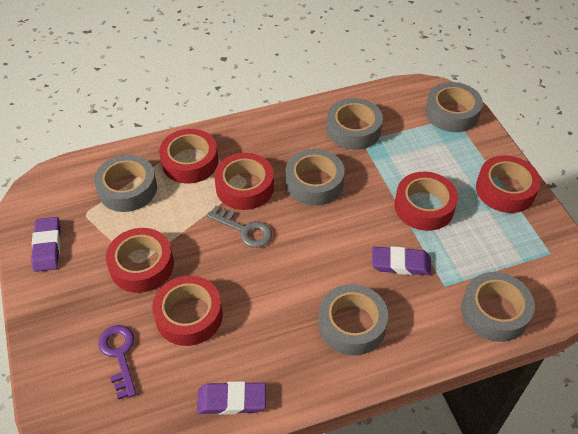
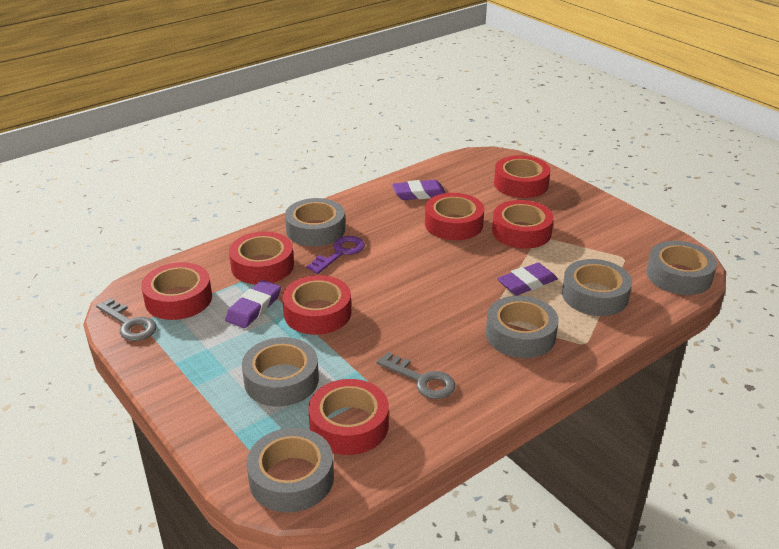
grey key: [207,206,272,248] = 1 -> [96,298,156,341] [376,352,455,399] = 2
red tape: [106,228,174,293] [152,276,223,346] [159,129,219,184] [214,153,274,210] [394,172,458,231] [476,155,541,213] = 6 -> [141,262,212,320] [229,231,294,284] [282,275,351,335] [308,379,389,455] [425,193,484,240] [492,200,554,249] [494,155,550,198] = 7

